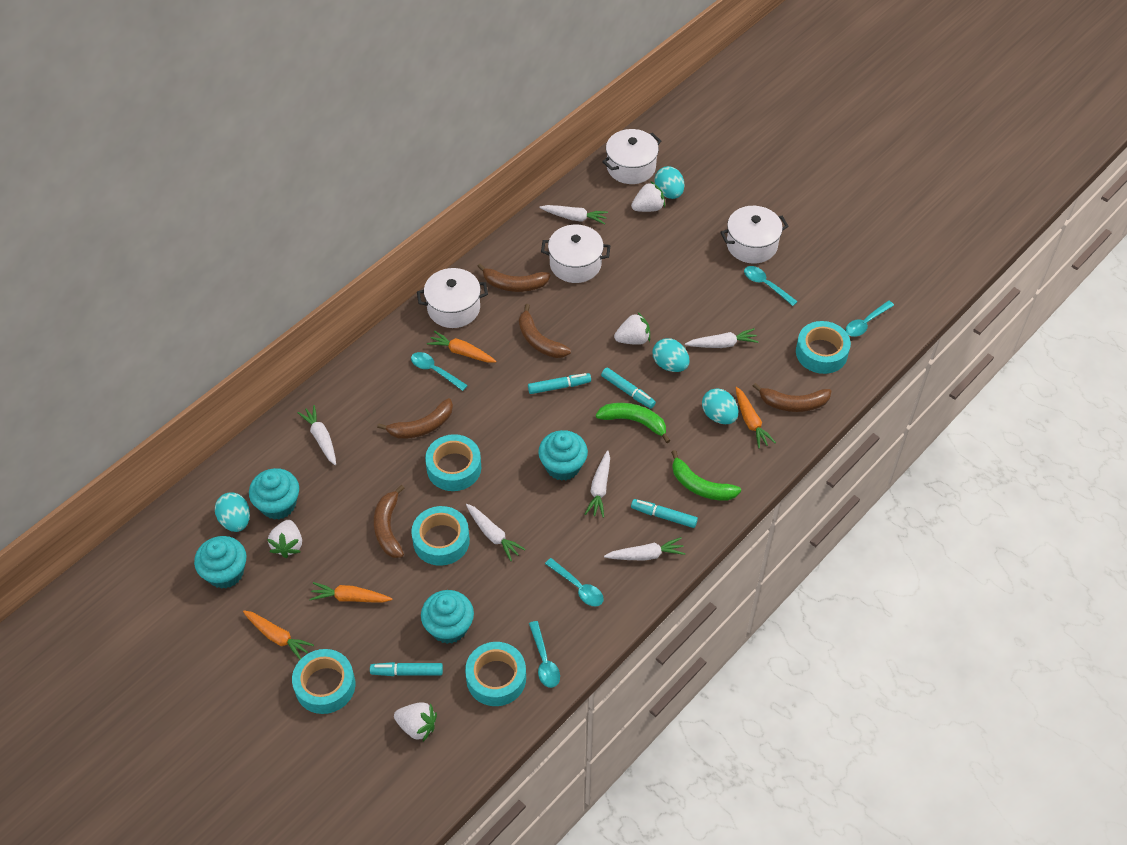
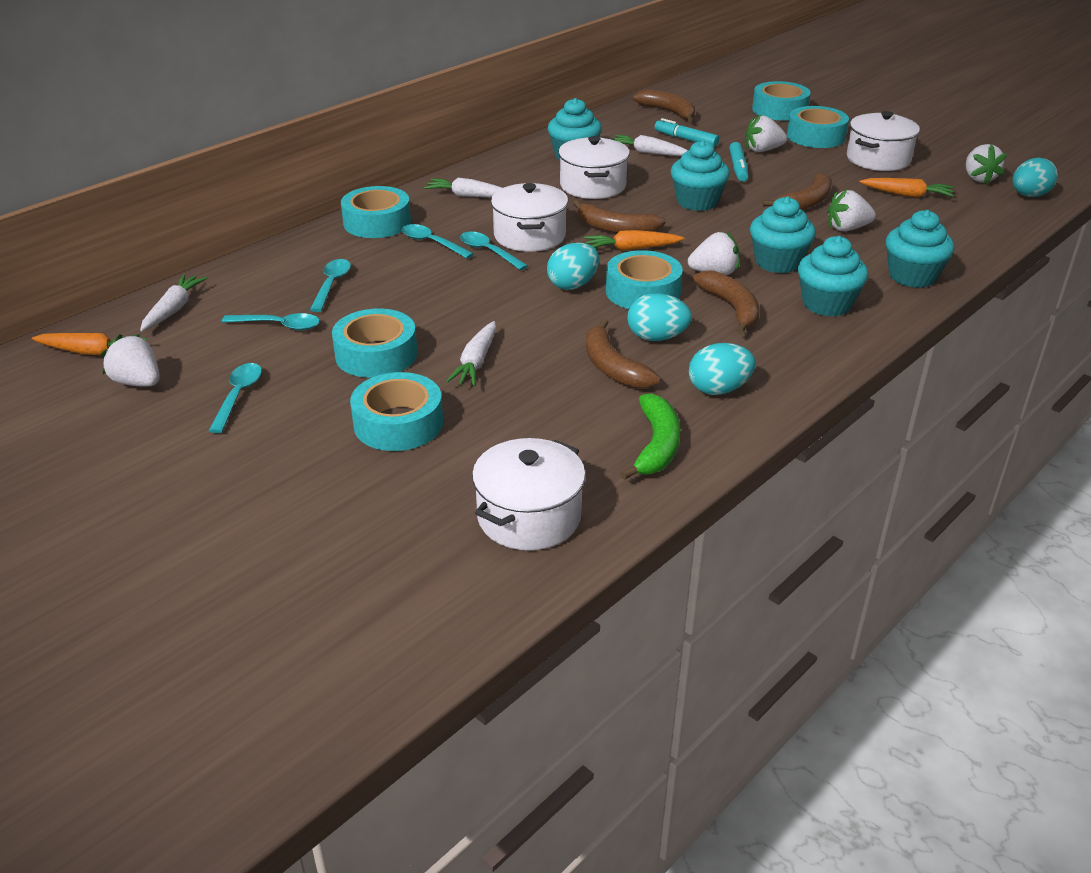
green banana: [596,403,670,443] [671,450,741,501] = 2 -> [620,393,680,480] = 1
orange carrot: [243,611,314,660] [309,582,392,603] [427,331,497,363] [735,387,776,449] = 4 -> [32,333,147,355] [584,230,684,251] [859,178,954,198] = 3
turquoise cupcake: [194,536,247,589] [249,468,299,520] [421,590,474,644] [538,430,588,481] = 4 -> [548,98,602,161] [671,140,730,211] [750,197,816,273] [798,236,868,317] [886,210,954,288] = 5
turquoise marker: [370,662,443,676] [528,373,591,394] [601,368,656,409] [631,499,698,528] = 4 -> [655,118,719,147] [729,142,748,182] = 2
turquoise tape: [292,649,355,714] [411,506,470,566] [425,434,481,491] [465,642,526,706] [796,321,851,374] = 5 -> [332,309,417,378] [341,186,411,238] [350,372,443,451] [606,250,683,309] [752,81,811,121] [787,106,849,148] = 6
white carrot: [297,405,336,465] [466,504,526,561] [539,205,608,224] [585,450,610,518] [604,537,685,561] [685,328,759,348] = 6 -> [140,274,208,331] [424,178,502,197] [446,321,496,386] [612,135,688,156] = 4
white strawberry: [267,520,302,558] [394,702,437,741] [614,313,650,345] [631,182,665,212] = 4 -> [101,334,160,387] [688,232,740,275] [745,115,787,152] [827,190,876,231] [966,144,1007,184] = 5

